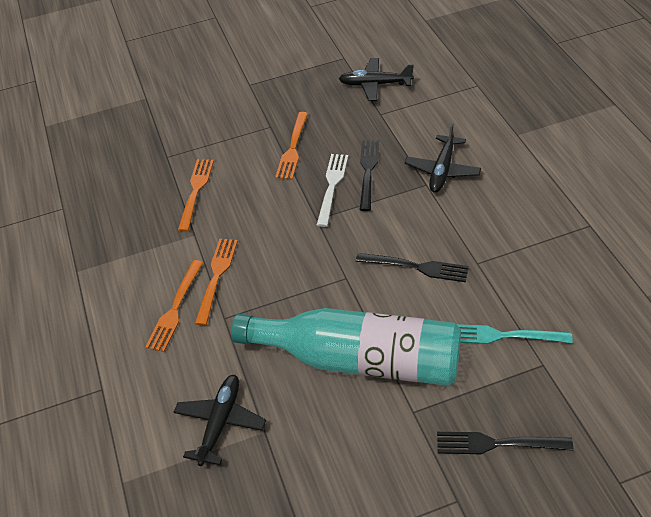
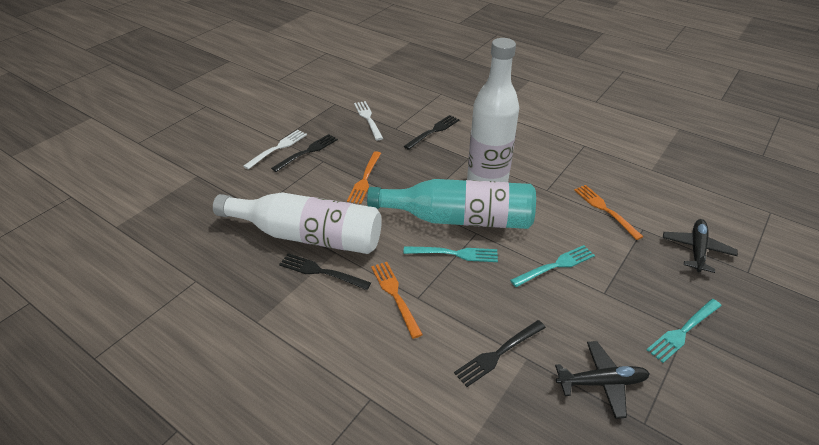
black fork: [356,253,469,282] [360,140,379,211] [437,432,573,454] = 3 -> [271,134,338,172] [279,253,371,290] [404,115,459,150] [454,320,546,387] = 4
black plane: [174,375,266,466] [339,58,414,101] [404,123,481,193] = 3 -> [555,341,650,419] [663,219,738,273] = 2
orange fork: [145,260,203,352] [178,159,214,232] [195,239,238,326] [275,112,308,180] = 4 -> [347,151,381,204] [371,262,423,339] [574,185,643,240] = 3
turquoise fork: [457,324,572,344] = 1 -> [403,246,498,262] [510,245,595,287] [647,299,722,363] = 3
white bottle: none = 0 -> [213,193,382,254] [467,38,519,182] = 2
white fork: [317,154,348,227] = 1 -> [243,130,307,169] [354,101,383,140] = 2

